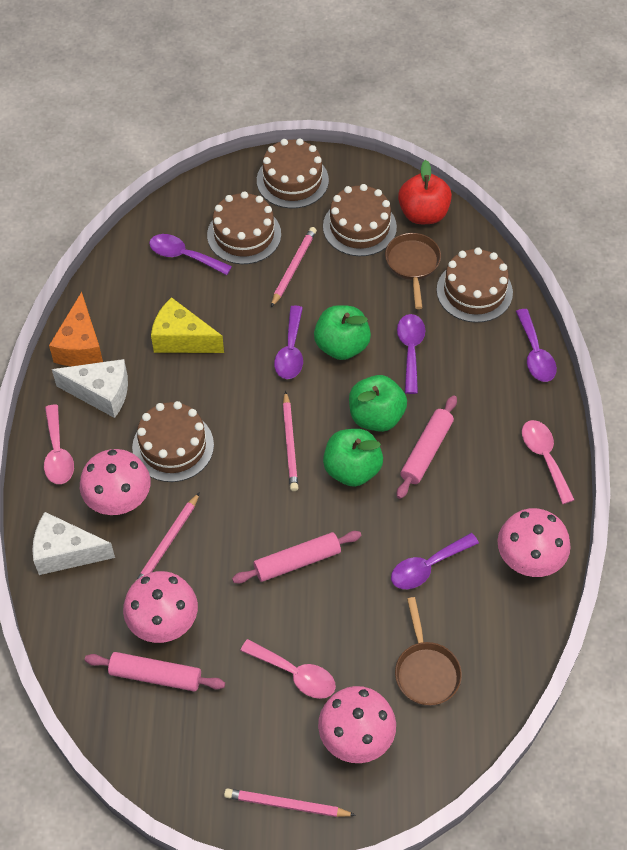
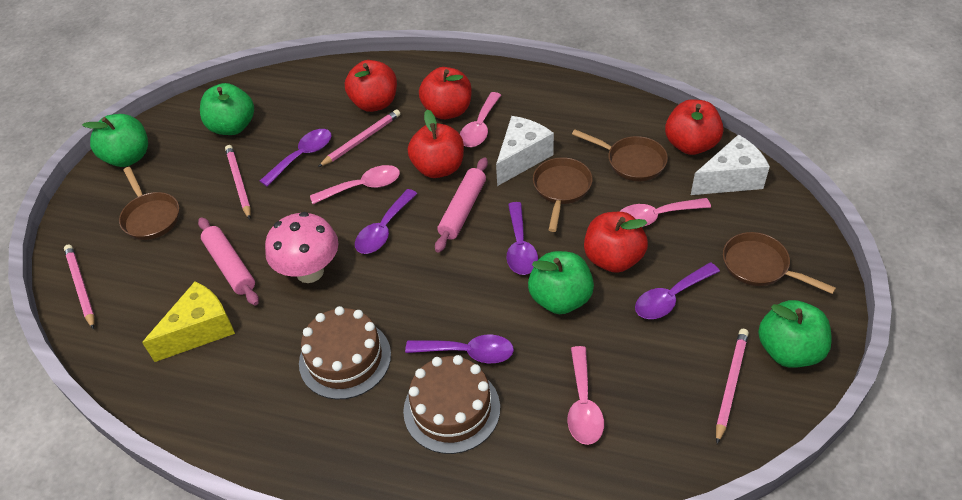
brown cake: [132,401,214,482] [207,191,281,264] [257,138,329,209] [323,184,397,256] [437,247,513,323] = 5 -> [299,306,391,399] [403,355,500,454] = 2
brown pan: [385,233,441,309] [395,597,462,706] = 2 -> [119,167,180,240] [533,157,593,232] [572,129,668,181] [723,232,836,294] = 4
green apple: [314,305,371,360] [323,429,383,487] [349,375,407,432] = 3 -> [82,114,148,167] [200,83,254,135] [528,251,594,314] [758,300,832,368] = 4
orange cheese: [49,292,103,366] = 1 -> none = 0
pink mushroom: [80,449,151,515] [123,571,198,643] [318,686,396,763] [498,508,571,577] = 4 -> [265,212,338,283] = 1
pink rolling pin: [85,652,225,691] [232,531,362,584] [397,395,457,499] = 3 -> [198,217,259,305] [435,157,488,253] = 2
pink spoon: [44,405,74,484] [240,639,336,699] [522,420,575,504] = 3 -> [310,165,400,204] [460,92,501,147] [567,346,604,445] [620,198,711,227] = 4
red apple: [398,160,452,224] = 1 -> [345,60,397,112] [408,109,464,178] [419,67,472,119] [584,212,648,273] [665,99,724,155] = 5

